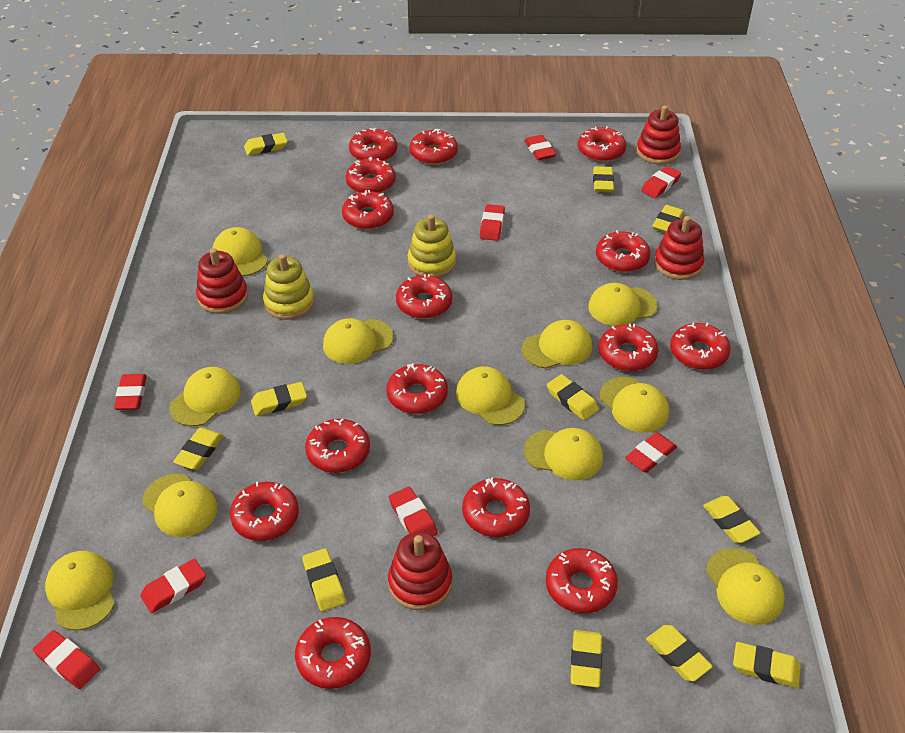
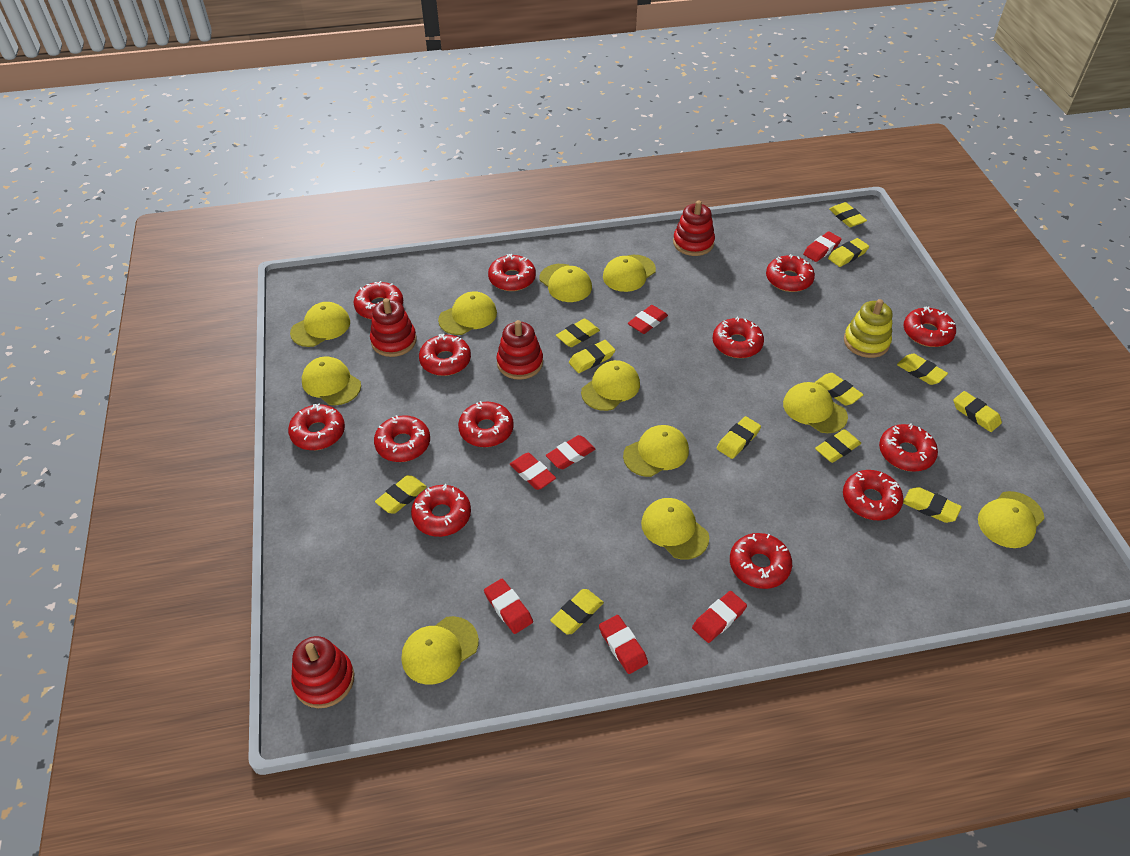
red donut: [230,482,299,541] [295,617,371,689] [305,418,370,473] [342,190,394,230] [346,157,396,193] [349,128,397,161] [386,363,448,414] [396,274,452,319] [409,129,458,165] [462,477,530,537] [546,548,618,613] [578,126,626,162] [596,230,651,272] [599,324,659,371] [670,323,731,370] = 15 -> [288,404,345,450] [354,281,403,319] [374,415,430,462] [411,484,471,537] [419,333,471,376] [458,401,514,447] [488,254,536,291] [713,317,764,358] [730,533,792,589] [766,254,815,292] [843,470,904,521] [879,423,938,472] [904,306,956,347] = 13
red eraser: [33,630,100,689] [114,374,147,410] [140,559,206,613] [389,487,438,536] [480,204,505,241] [524,135,556,160] [625,432,677,473] [641,166,681,198] = 8 -> [484,579,533,634] [510,453,556,490] [546,435,595,469] [599,615,648,674] [628,305,668,334] [692,591,747,643] [803,231,842,262] = 7
yellow eraser: [173,428,224,470] [244,133,288,156] [251,382,307,416] [302,548,346,611] [547,374,599,420] [570,630,602,687] [593,166,614,192] [646,625,713,681] [652,205,684,233] [703,496,760,543] [733,642,801,688] = 11 -> [375,475,427,514] [550,589,604,635] [556,319,600,347] [569,340,615,373] [717,416,761,459] [814,373,864,405] [815,429,861,463] [828,238,869,267] [829,202,867,227] [897,353,948,385] [903,487,962,523] [953,391,1002,432] = 12
yellow stacking toy: [263,254,314,320] [407,215,456,278] = 2 -> [844,299,893,358] = 1

